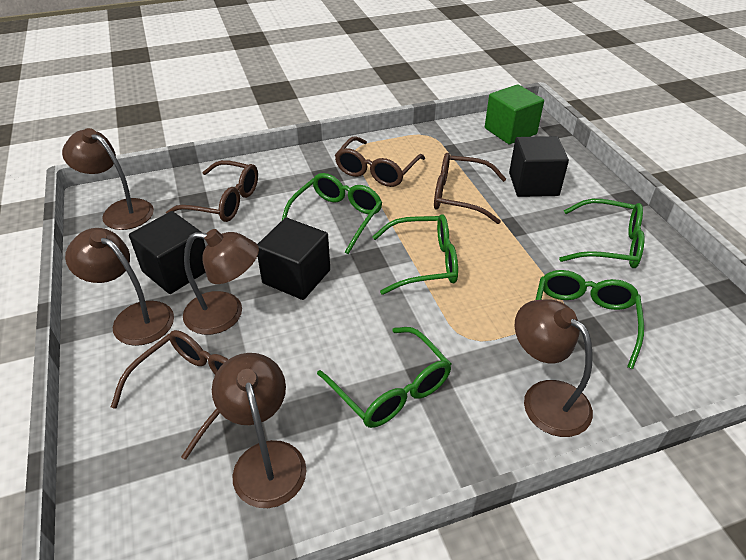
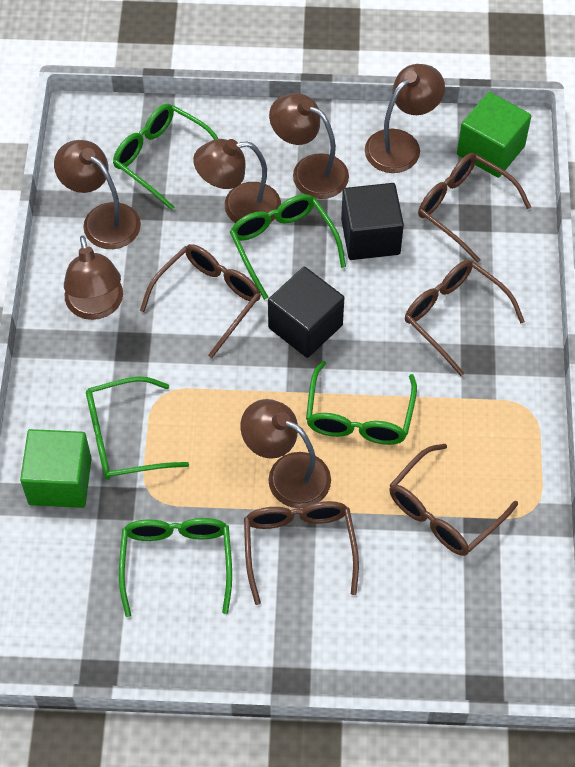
black cube: [129,211,206,294] [257,218,330,300] [509,136,569,197] = 3 -> [268,267,344,358] [341,183,404,260] = 2
brown glasses: [111,330,229,460] [166,160,258,222] [335,136,425,187] [434,153,506,224] = 4 -> [140,244,261,358] [244,501,359,605] [389,444,518,556] [405,260,525,376] [418,153,531,263] = 5
brown lamp: [62,128,154,230] [65,228,174,346] [183,229,259,335] [212,353,306,508] [514,299,593,437] = 5 -> [54,140,141,249] [64,236,123,320] [193,139,281,223] [240,399,331,508] [269,93,349,199] [365,64,445,173] = 6
green cube: [485,84,544,144] = 1 -> [20,429,92,508] [457,92,531,178] = 2

